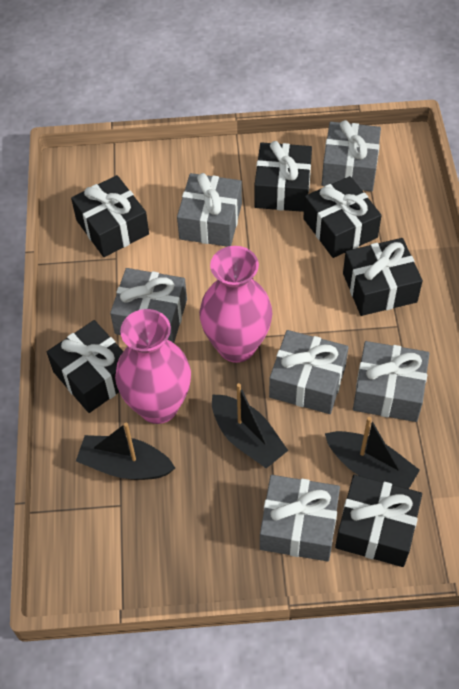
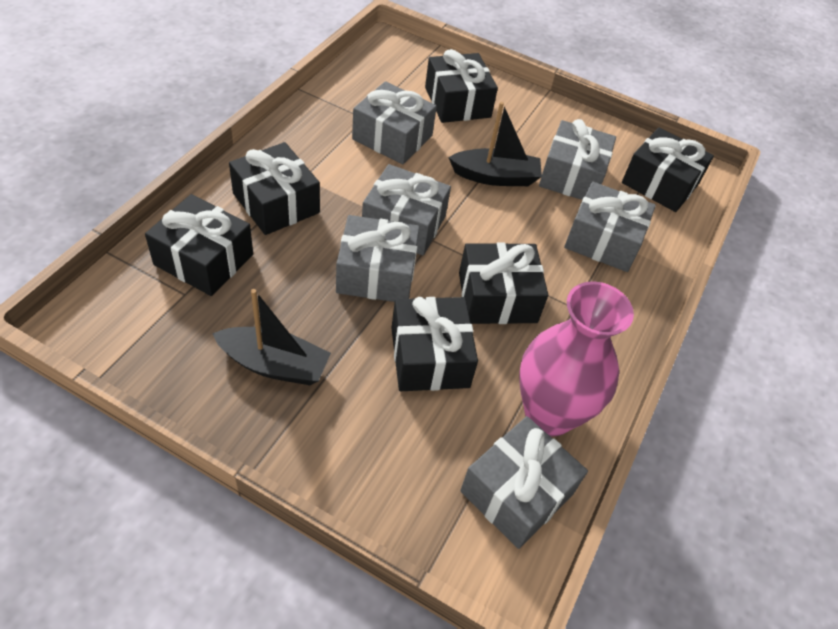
black boat: [76,423,175,480] [212,383,288,468] [325,417,420,489] = 3 -> [212,289,331,385] [448,102,542,186] = 2
pink vase: [115,309,191,424] [199,246,272,363] = 2 -> [519,281,634,436] = 1

